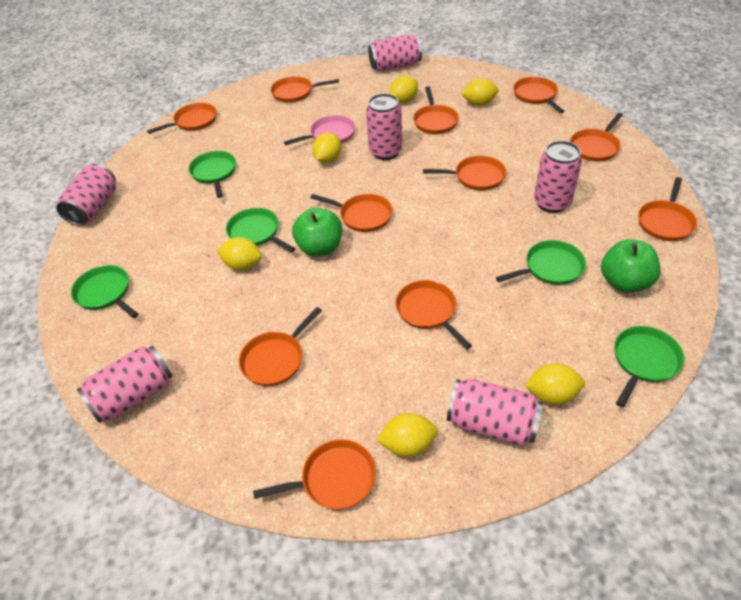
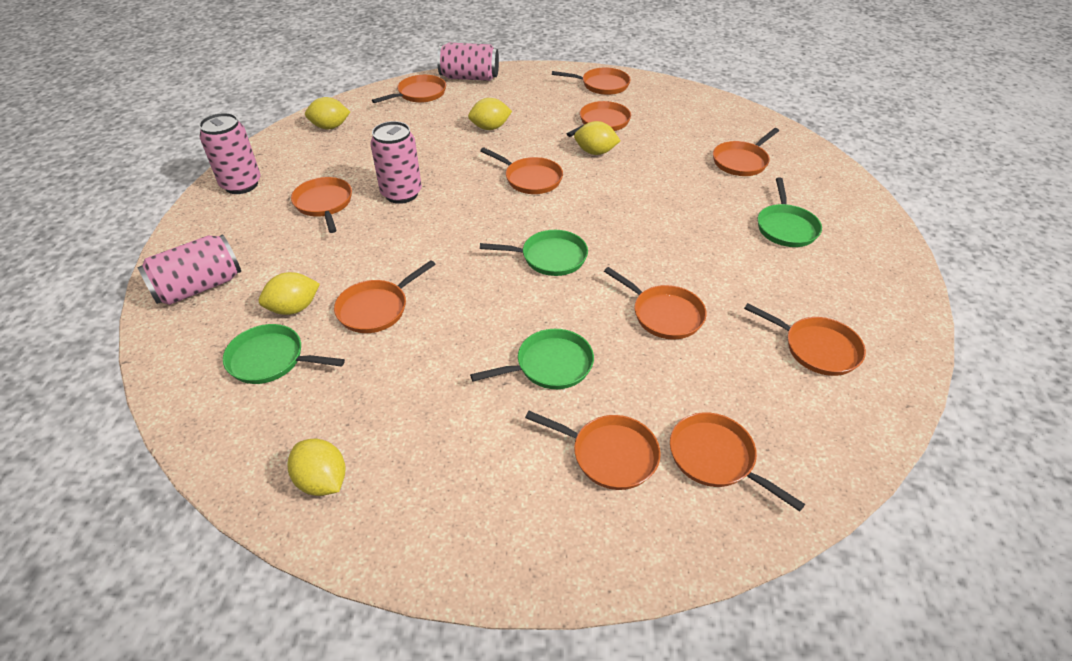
green apple: [292,207,342,257] [601,239,661,293] = 2 -> none = 0
green pan: [71,265,138,318] [188,151,236,198] [226,208,296,253] [496,240,586,285] [614,326,685,407] = 5 -> [223,324,345,384] [470,329,594,389] [480,230,588,276] [758,178,822,247] = 4
pink can: [56,164,116,226] [77,346,172,423] [366,94,402,160] [368,34,422,71] [447,379,543,446] [534,141,582,213] = 6 -> [137,234,241,305] [199,113,260,194] [370,121,422,204] [437,43,499,81] = 4
pink pan: [284,115,355,145] = 1 -> none = 0
yellow lemon: [217,237,262,270] [312,132,342,163] [377,413,438,457] [390,75,418,103] [461,78,499,106] [525,363,585,405] = 6 -> [259,272,320,315] [288,439,346,496] [305,97,350,129] [468,98,512,130] [574,121,621,155] = 5

